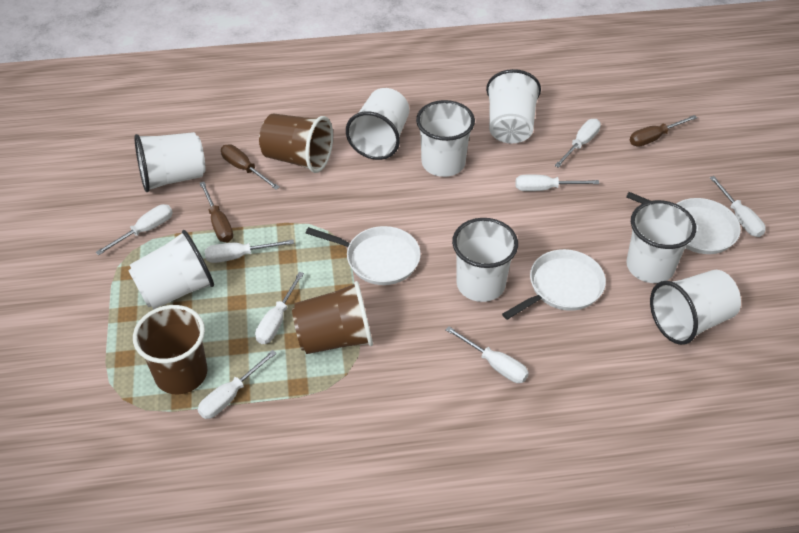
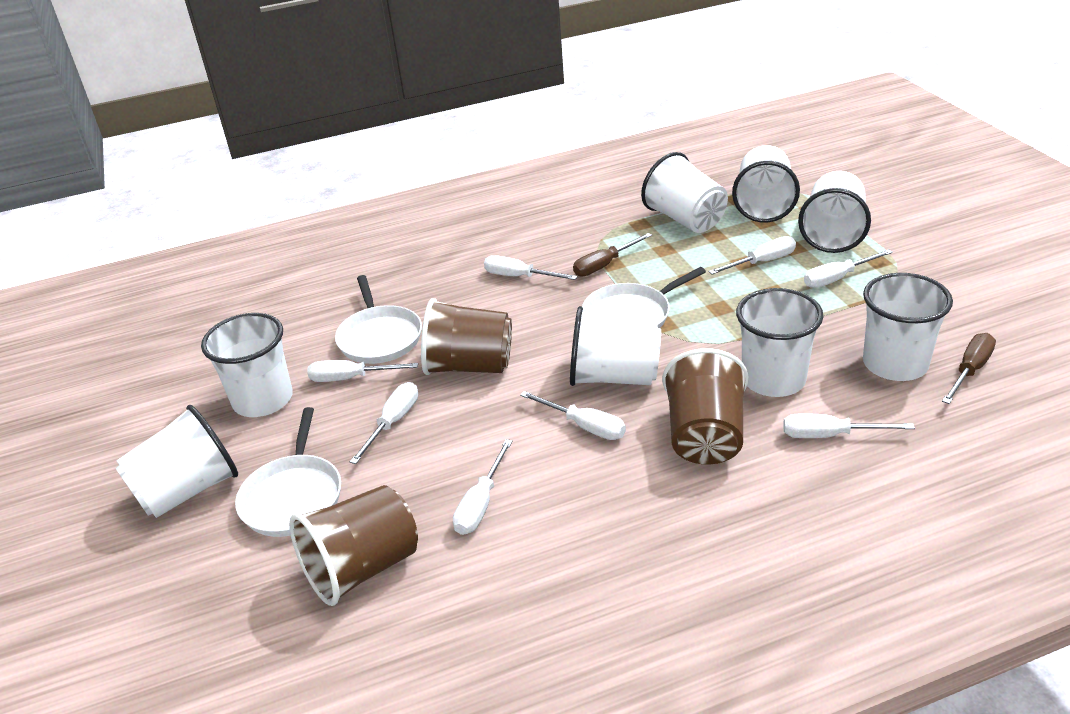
brown screwdriver: [199,182,233,242] [221,144,280,190] [630,115,697,147] = 3 -> [573,233,652,277] [942,333,996,404] = 2

